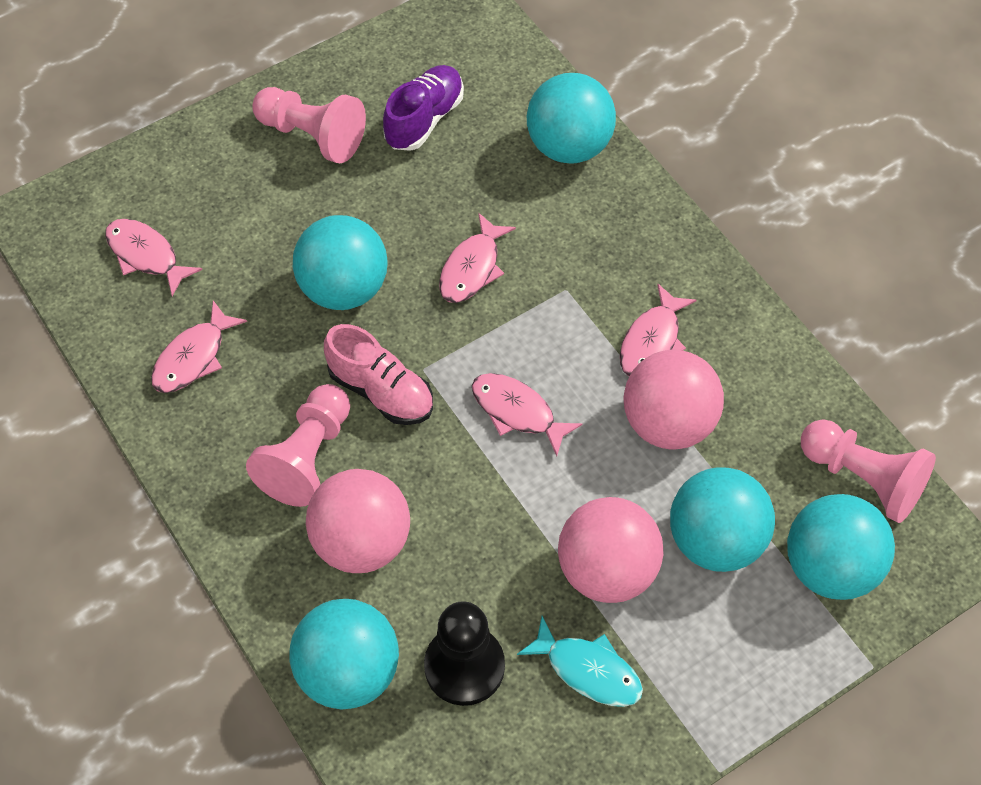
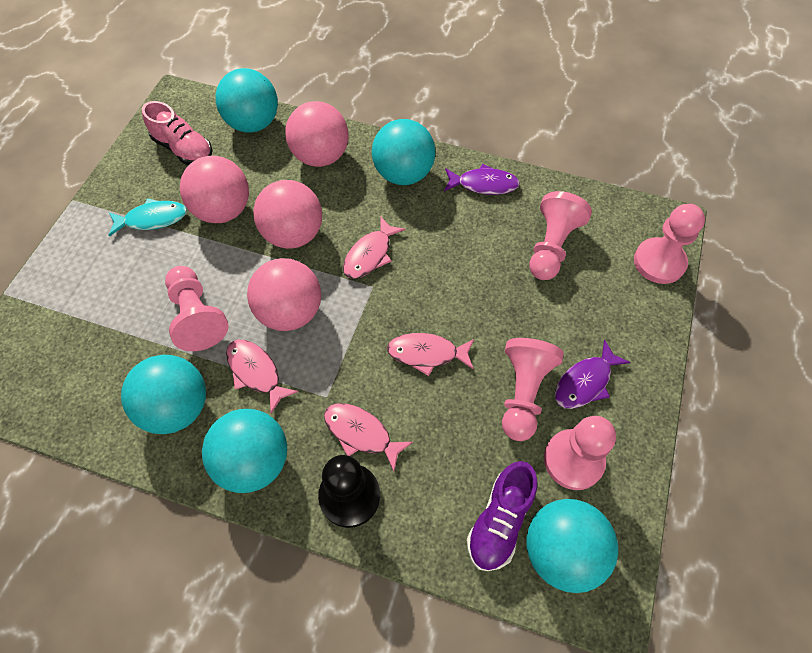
pink ball: [306,469,410,573] [558,497,663,603] [623,350,724,449] = 3 -> [180,156,249,223] [247,258,321,331] [253,180,322,249] [285,101,349,167] = 4
pink fish: [105,219,202,296] [151,301,247,393] [439,213,516,303] [472,373,583,456] [620,284,697,377] = 5 -> [226,340,298,414] [324,403,413,471] [343,217,405,279] [387,333,474,376] = 4
pink pawn: [246,384,350,507] [252,87,366,163] [801,420,936,523] = 3 -> [165,266,229,351] [502,338,564,441] [529,191,592,280] [544,416,616,490] [634,204,705,284] = 5
purple fish: none = 0 -> [444,164,520,195] [555,340,630,409] = 2

